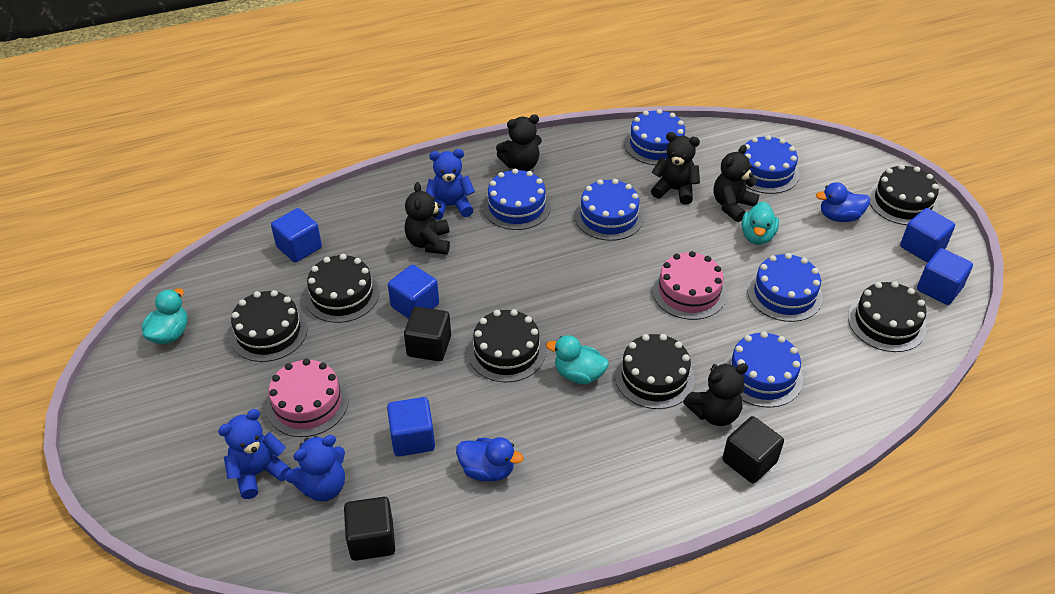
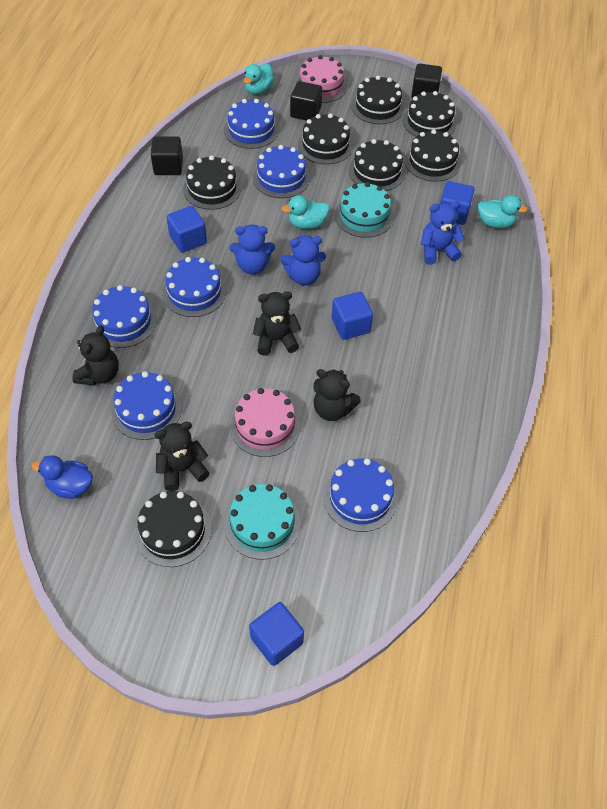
black cake: [230,290,308,362] [305,254,379,323] [468,309,546,383] [615,334,695,409] [848,281,927,352] [868,164,939,225] = 6 -> [135,491,212,567] [183,155,241,210] [298,113,353,164] [349,139,405,191] [351,75,405,124] [403,91,457,137] [405,129,461,182] = 7
black teddy bear: [405,182,450,255] [496,115,542,171] [651,132,700,205] [683,363,748,426] [714,145,759,222] = 5 -> [72,325,119,386] [154,422,210,491] [253,291,301,356] [313,369,361,421] = 4
blue cube: [271,208,322,263] [387,397,435,456] [388,265,439,319] [900,208,955,262] [917,248,973,305] = 5 -> [166,206,207,253] [249,602,304,666] [332,292,373,340] [440,181,474,225] = 4
blue duck: [456,437,524,481] [816,182,870,222] = 2 -> [31,455,93,499] = 1
turquoise cake: none = 0 -> [224,484,300,560] [335,182,394,238] = 2

